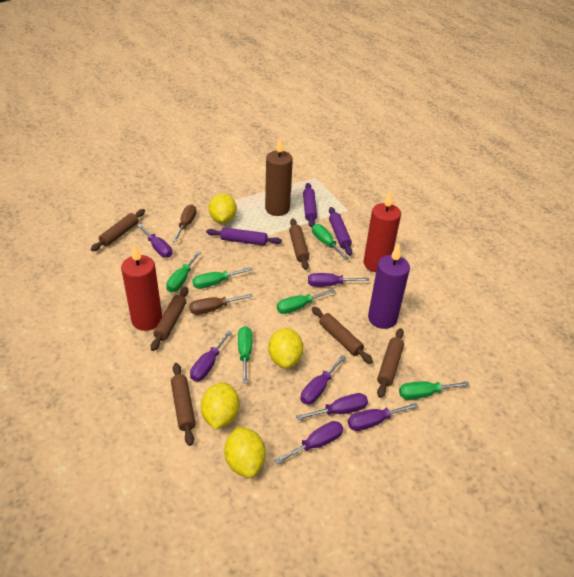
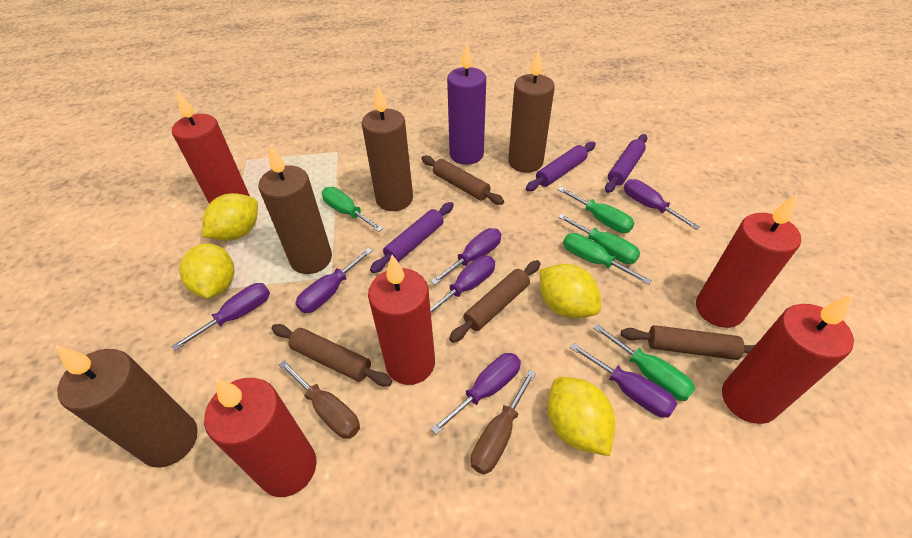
brown candle: [265,137,293,216] = 1 -> [56,345,198,467] [259,144,332,274] [361,85,413,211] [508,49,555,173] = 4
brown rolling pin: [91,209,145,252] [151,287,188,351] [171,363,196,446] [289,218,309,270] [312,307,373,364] [377,328,404,398] = 6 -> [271,324,392,386] [421,156,504,205] [449,260,541,343] [621,325,755,360] = 4
green screwdriver: [166,251,201,292] [192,267,253,289] [238,326,252,383] [277,289,335,314] [312,224,349,260] [399,381,470,400] = 6 -> [322,187,383,232] [558,187,634,233] [558,214,640,264] [563,233,652,285] [593,324,695,401] = 5
red candle: [121,243,162,331] [364,190,401,272] = 2 -> [172,91,250,204] [204,378,317,497] [368,255,435,385] [696,194,801,328] [722,294,854,424] = 5

